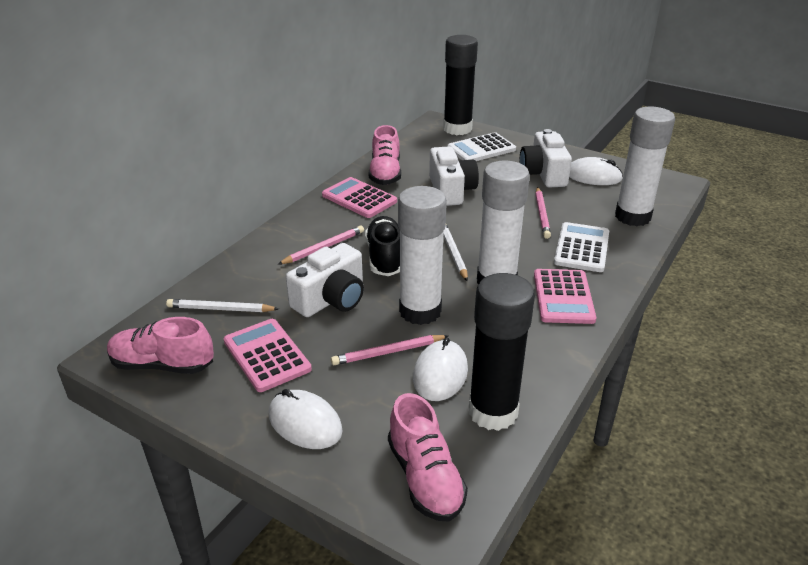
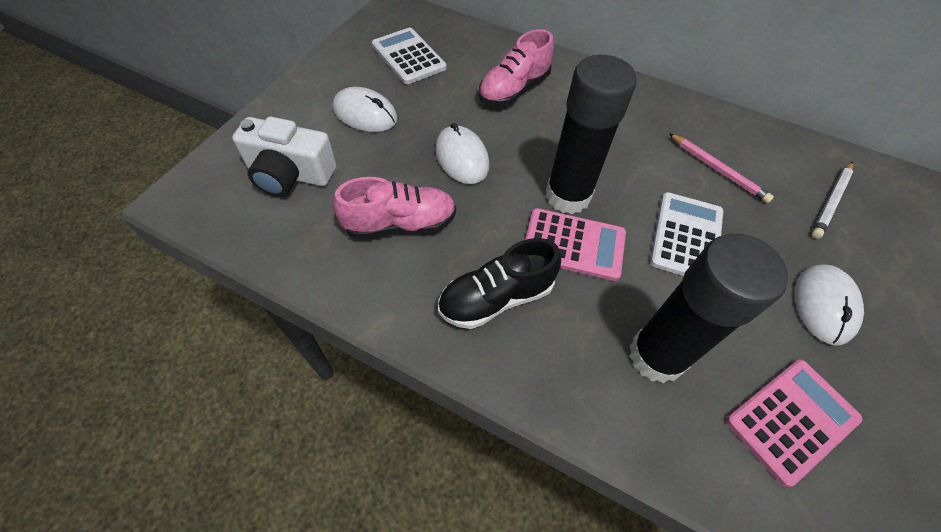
pink calculator: [224,319,312,392] [322,177,397,218] [534,269,596,324] = 3 -> [525,208,626,281] [726,360,863,487] = 2
pink pencil: [277,225,364,265] [331,335,449,365] [535,187,551,239] = 3 -> [669,133,774,203] = 1
pink shoe: [107,317,214,374] [369,125,401,185] [388,393,468,522] = 3 -> [333,177,456,239] [479,29,554,106] = 2
white camera: [286,243,364,317] [429,146,479,206] [520,129,572,188] = 3 -> [232,117,337,197] = 1
white glue stick: [398,186,447,325] [477,161,530,284] [615,106,675,226] = 3 -> none = 0
white pencil: [166,299,279,312] [443,225,468,281] = 2 -> [812,162,853,239] = 1

